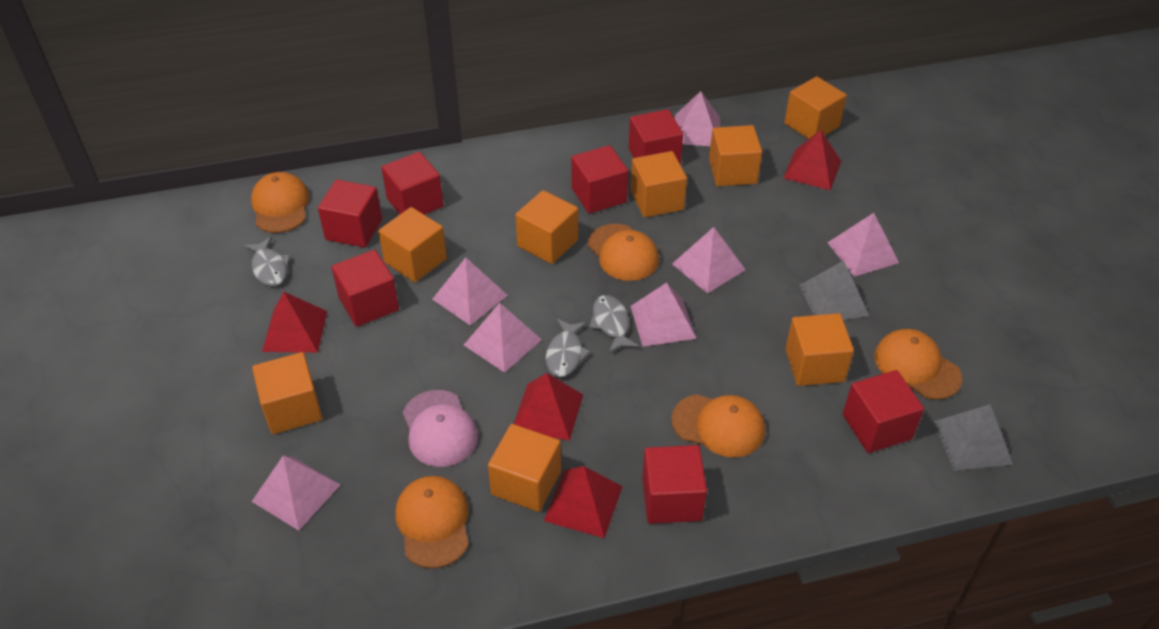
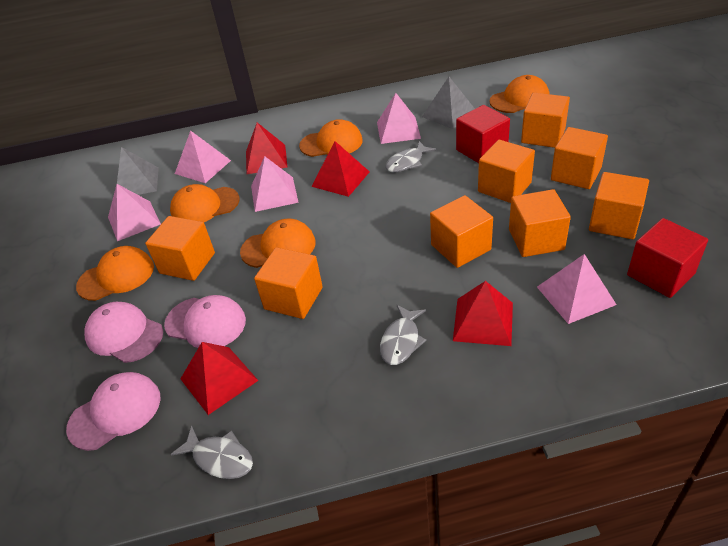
pink cap: [403,390,478,467] = 1 -> [66,372,160,451] [84,302,163,363] [164,295,246,348] = 3
pink pyramid: [251,455,341,531] [432,258,508,325] [464,303,542,373] [631,282,697,347] [672,227,746,294] [675,91,720,146] [828,213,899,277] = 7 -> [108,184,161,241] [175,130,231,183] [251,156,299,212] [377,93,421,144] [537,254,617,324] = 5
red cube: [318,180,382,248] [331,250,399,327] [381,152,444,215] [571,145,628,213] [629,109,683,165] [642,445,707,524] [843,370,924,453] = 7 -> [456,105,510,163] [627,218,708,298] = 2

